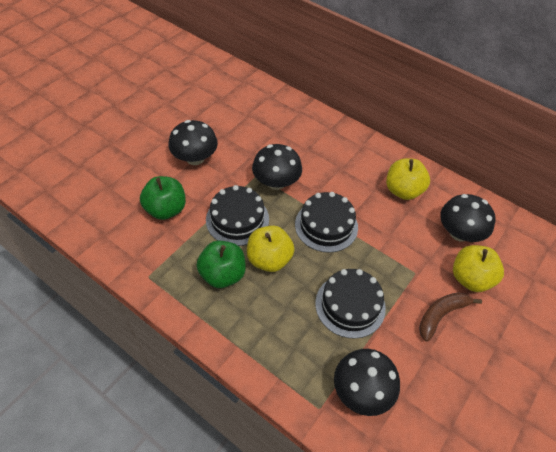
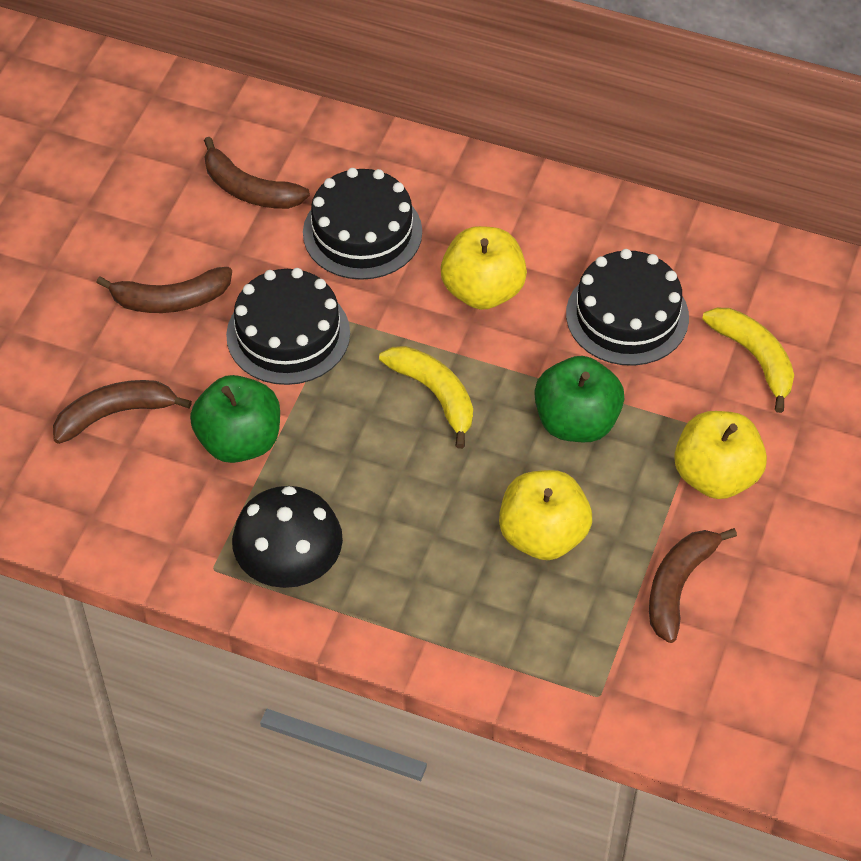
black mushroom: [168,120,218,165] [252,144,302,190] [334,349,400,416] [440,194,496,242] = 4 -> [232,486,343,588] = 1
brown banana: [419,292,482,342] = 1 -> [53,380,192,444] [96,267,232,313] [204,137,310,209] [649,528,737,643] = 4
yellow banana: none = 0 -> [379,346,473,449] [702,308,794,413] = 2

